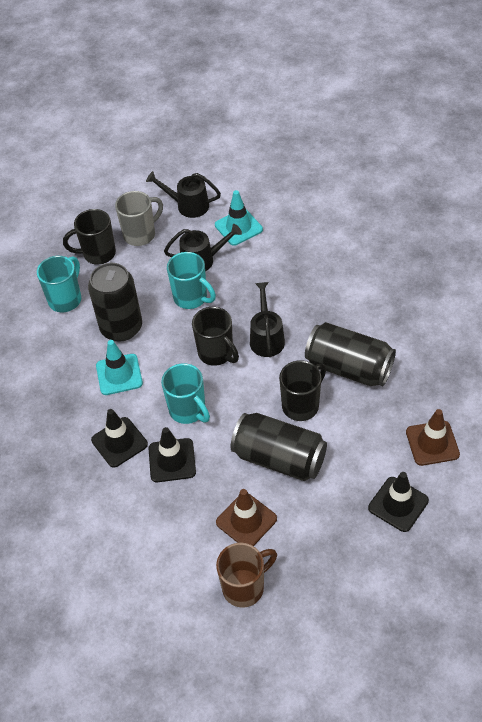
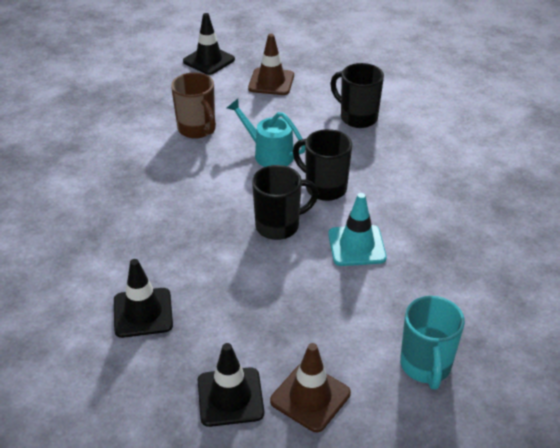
black can: [88,263,142,342] [230,413,327,481] [305,322,396,386] = 3 -> none = 0
black watering can: [146,171,221,218] [164,224,242,271] [250,282,285,357] = 3 -> none = 0
grey mug: [115,191,163,246] = 1 -> none = 0
turquoise mug: [37,256,81,312] [161,363,210,424] [167,252,216,309] = 3 -> [400,296,465,390] = 1
turquoise traffic cone: [96,340,143,395] [215,190,263,246] = 2 -> [328,193,387,266] = 1
turquoise watering can: none = 0 -> [227,99,305,167] = 1

